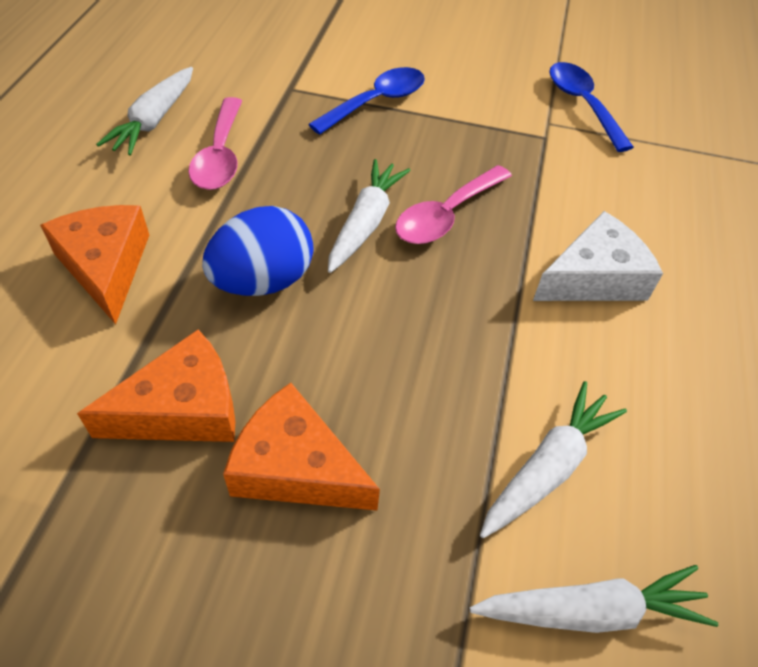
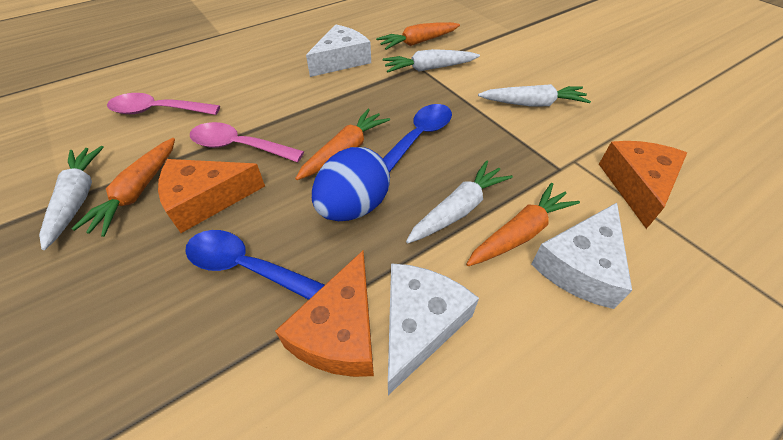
orange carrot: none = 0 -> [72,138,175,237] [295,109,390,180] [376,22,460,50] [466,183,580,266] = 4
white cheese: [533,211,663,301] = 1 -> [306,24,371,77] [388,263,479,395] [531,203,632,309] = 3

